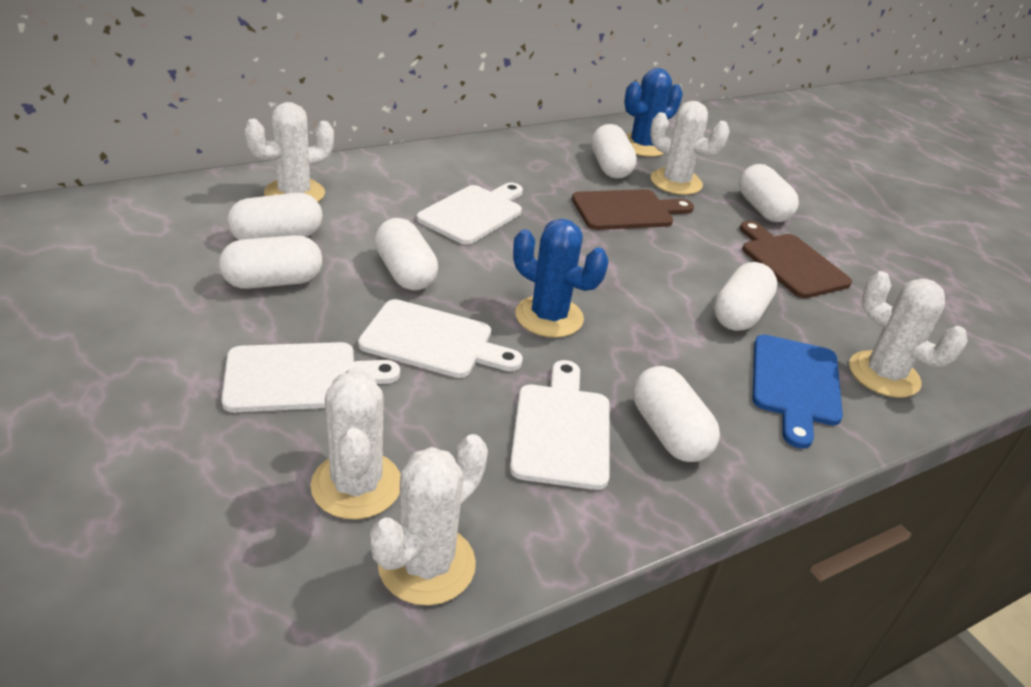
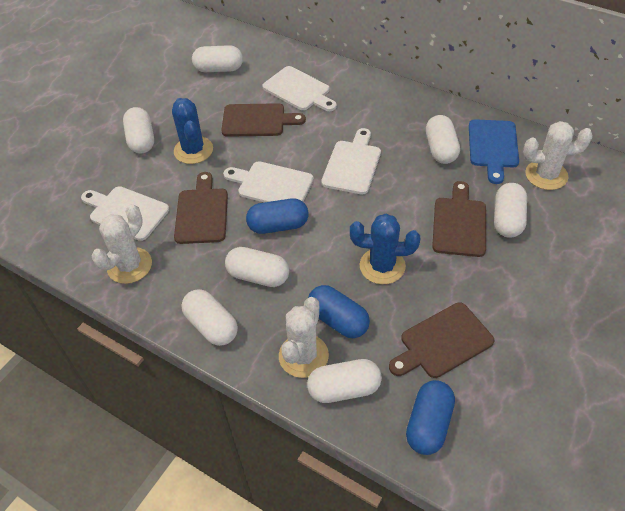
blue capsule: none = 0 -> [246,198,308,234] [308,285,370,338] [406,380,455,455] = 3
brown cutting board: [572,189,694,230] [740,221,852,298] = 2 -> [174,172,228,244] [221,103,306,137] [389,302,494,378] [432,181,486,257] = 4
white cactus: [244,102,334,202] [310,367,401,520] [370,434,488,606] [650,101,730,195] [849,271,968,398] = 5 -> [92,204,152,284] [279,297,329,378] [523,121,593,190] = 3

